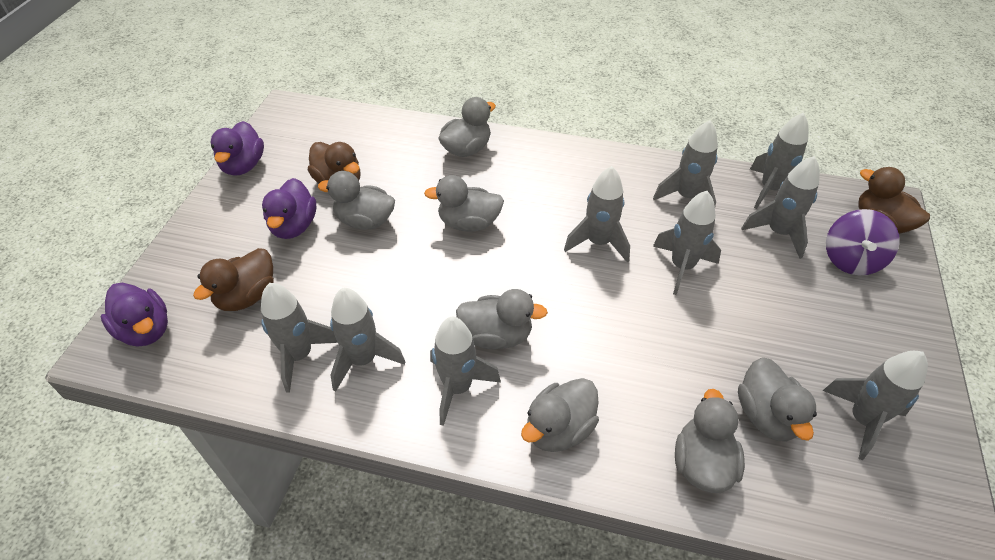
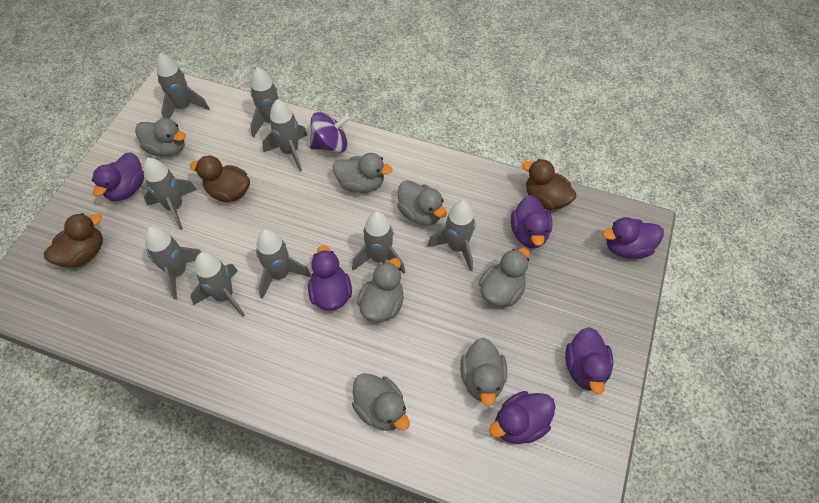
purple duck: [101,282,168,347] [211,121,264,176] [262,178,316,239] = 3 -> [92,152,144,201] [308,245,352,311] [489,391,556,444] [511,195,552,248] [565,327,613,394] [603,217,664,259] = 6

